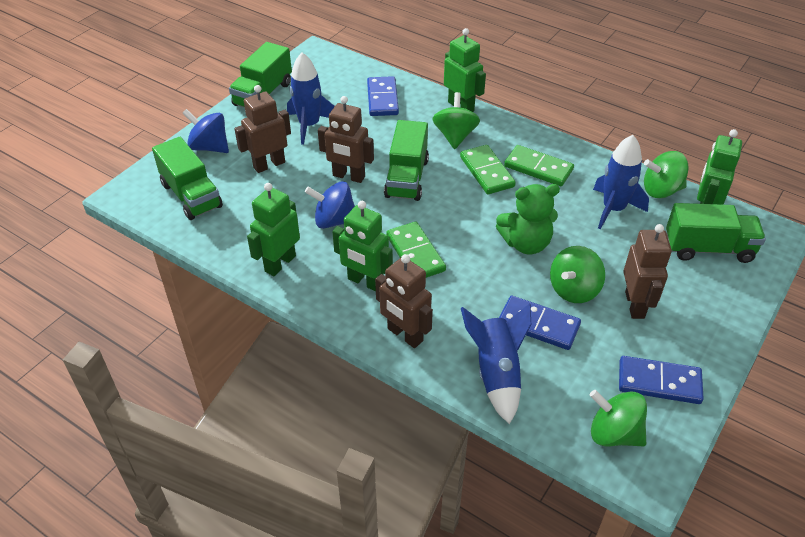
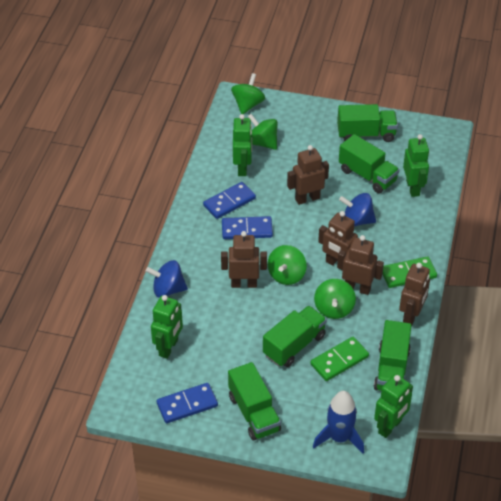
blue rocket: [287,52,335,145] [461,303,531,424] [593,135,649,230] = 3 -> [313,391,364,454] = 1
brown robot: [234,85,291,173] [318,96,374,183] [375,254,433,348] [623,224,672,319] = 4 -> [221,231,267,288] [287,145,329,205] [318,211,358,271] [337,235,384,295] [399,263,430,325] = 5
green domino: [386,222,446,278] [460,145,516,194] [504,145,574,186] = 3 -> [310,337,369,381] [382,256,437,288] = 2
green teddy bear: [496,184,560,254] = 1 -> none = 0
green truck: [152,137,223,220] [229,42,292,108] [384,120,429,201] [666,203,766,263] = 4 -> [228,362,281,440] [263,306,327,367] [337,104,398,142] [339,134,399,193] [374,320,412,391] = 5

